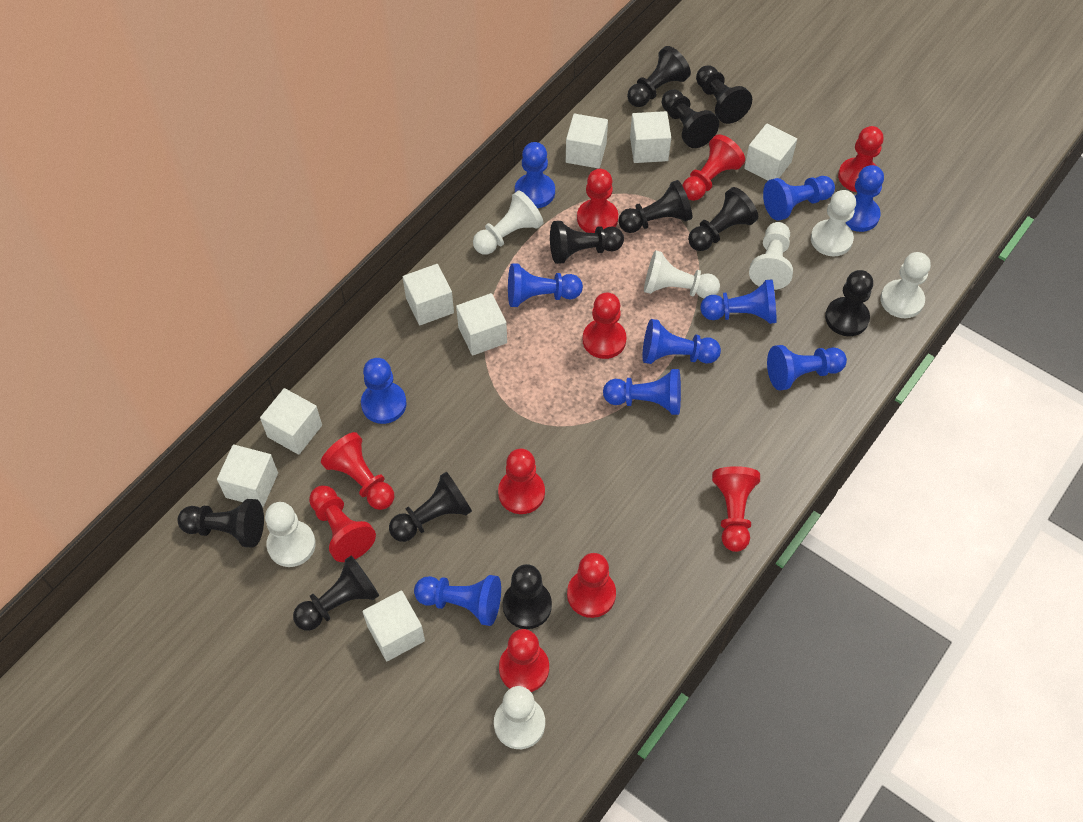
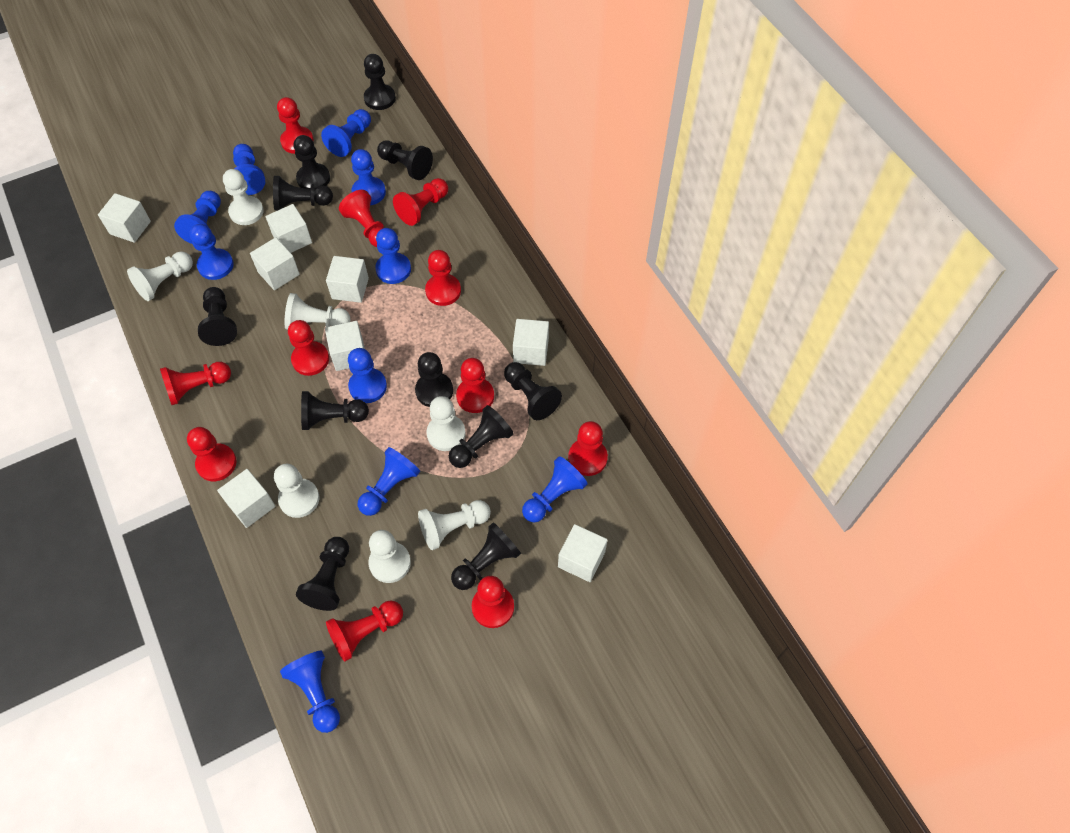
red pawn: [309,485,376,562] [321,432,394,510] [498,449,545,514] [499,629,549,692] [567,553,616,618] [577,169,618,233] [583,293,626,359] [682,134,745,201] [712,466,760,552] [838,126,883,192] = 10 -> [160,362,231,405] [187,427,237,481] [277,97,314,154] [288,320,329,376] [326,600,403,662] [339,190,384,247] [393,178,448,226] [425,250,461,306] [456,358,494,413] [472,576,514,628] [568,421,608,476] = 11

